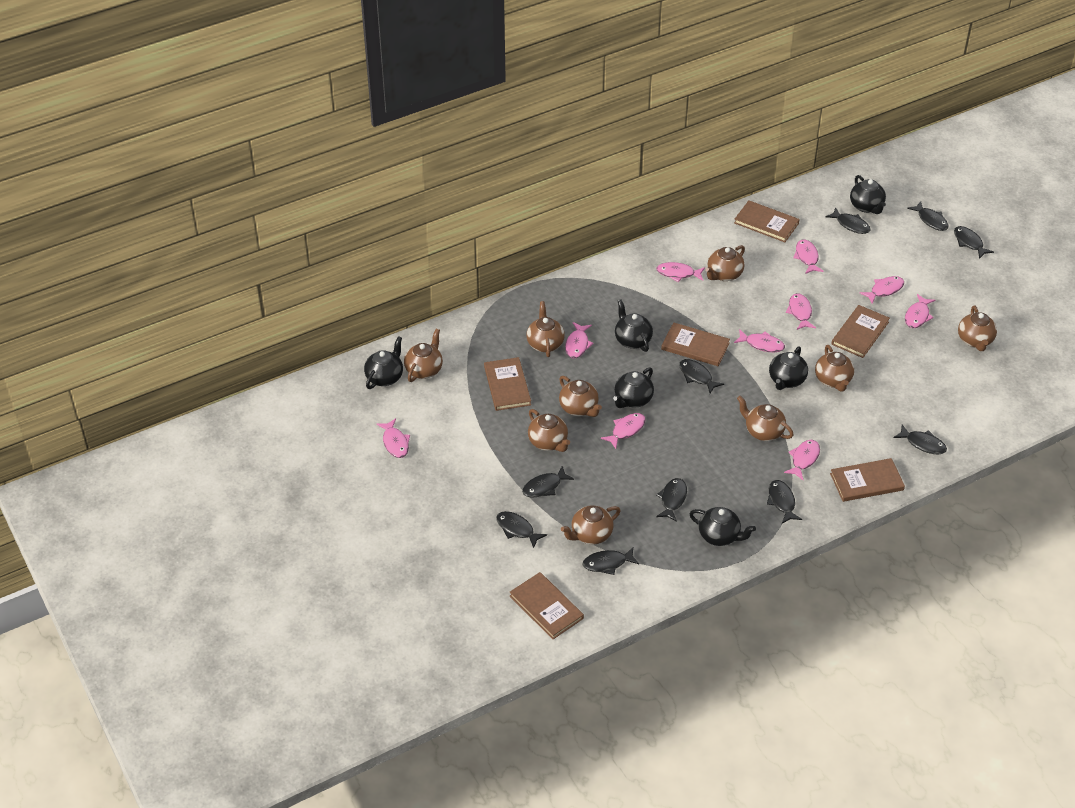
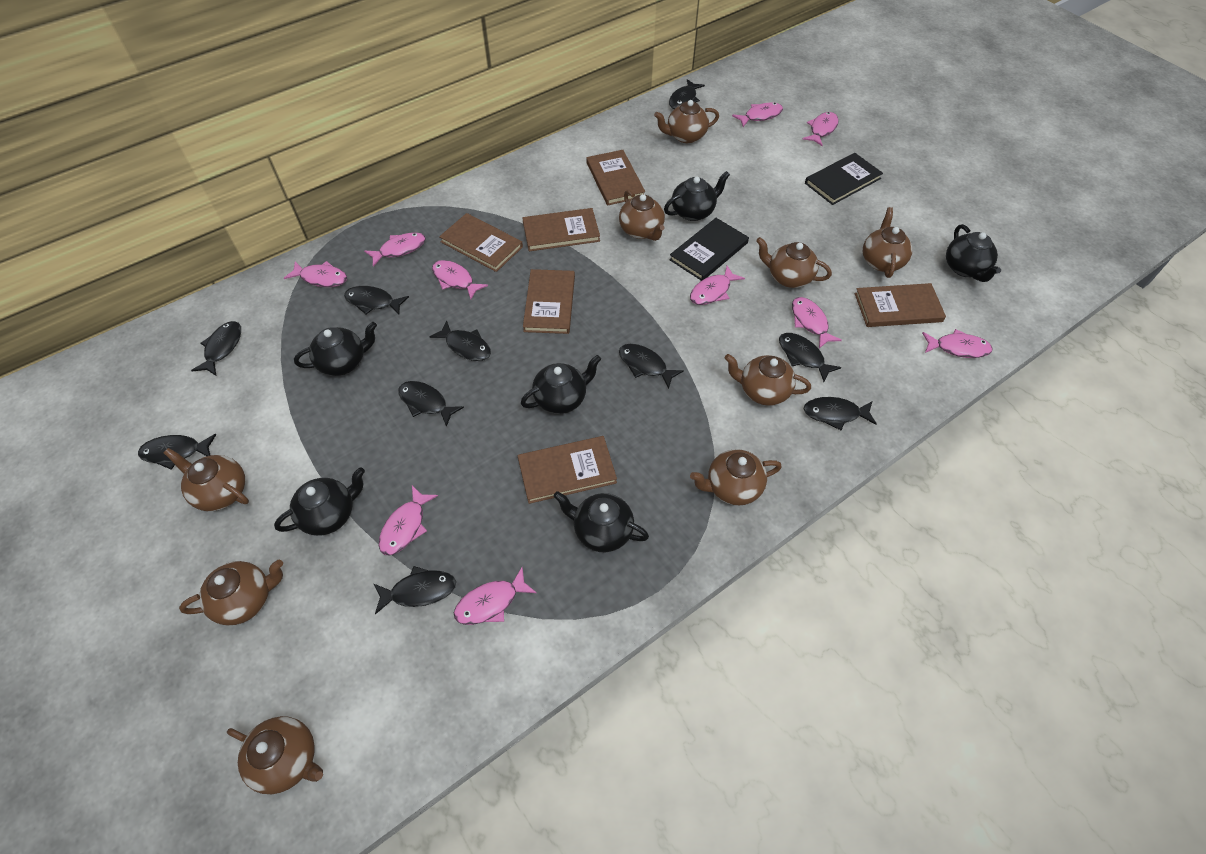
black book: none = 0 -> [669,218,749,281] [805,153,883,205] = 2

